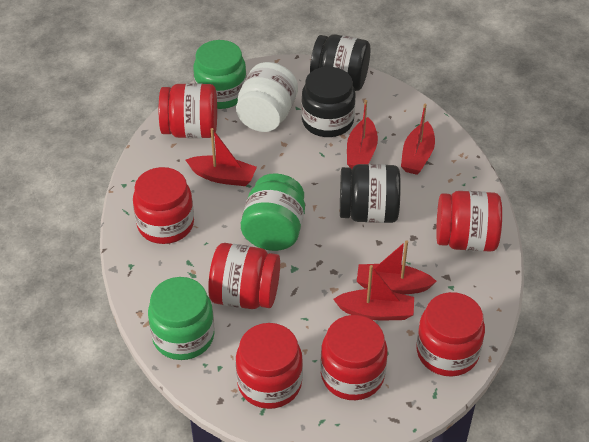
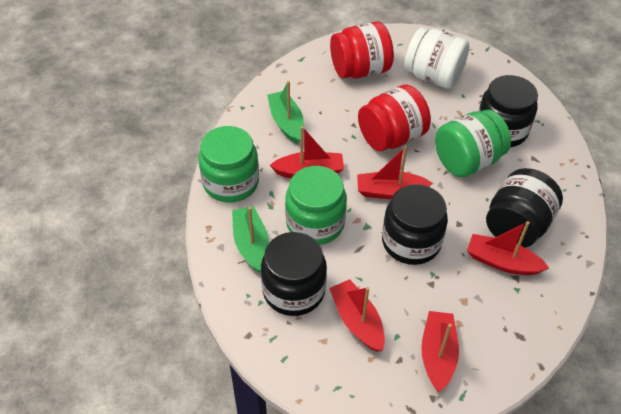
black jar: [301,67,355,137] [310,34,370,91] [340,164,401,223] = 3 -> [261,232,327,316] [382,184,448,265] [478,75,538,147] [486,168,563,247] = 4
green boat: none = 0 -> [232,206,269,273] [267,81,304,144] = 2
red jar: [133,167,194,244] [159,83,217,138] [208,243,280,309] [236,323,303,409] [320,315,388,400] [416,292,485,377] [436,191,502,252] = 7 -> [330,21,394,79] [358,85,431,151] = 2

